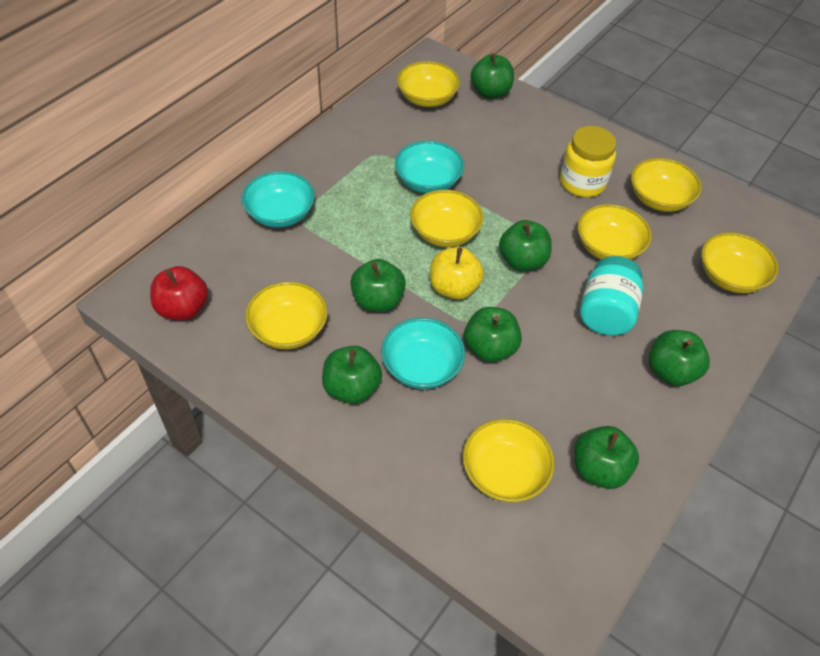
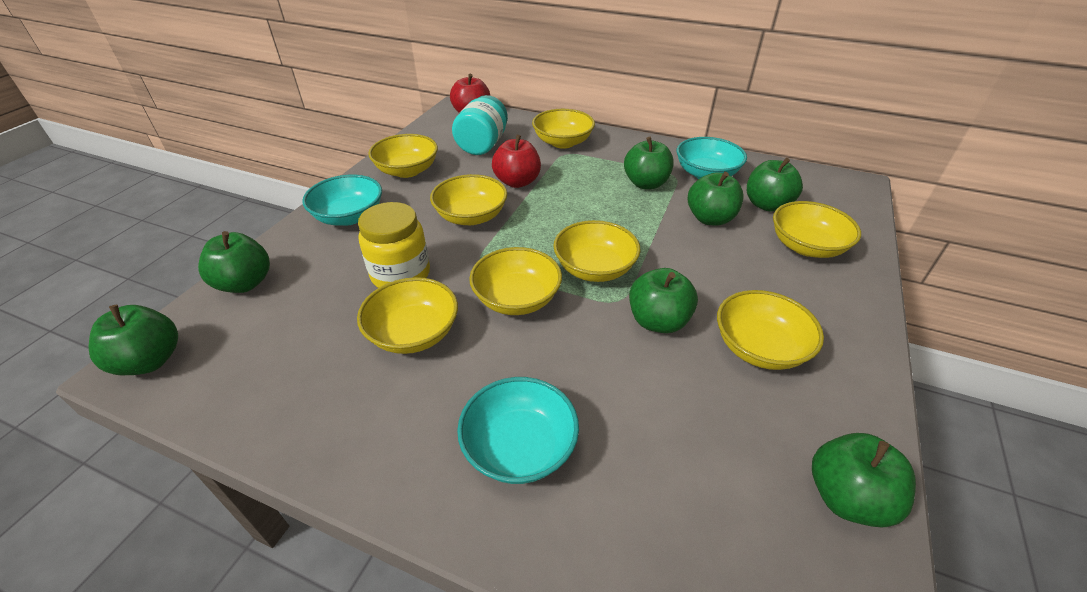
red apple: [150,266,208,320] = 1 -> [450,74,490,113] [492,135,541,188] = 2
yellow apple: [430,247,484,300] = 1 -> none = 0
yellow bowl: [245,282,328,349] [397,61,460,107] [410,190,484,247] [463,419,555,502] [578,204,652,260] [631,158,702,212] [701,232,779,293] = 7 -> [357,277,458,354] [368,134,438,178] [430,174,507,225] [469,247,562,315] [532,109,595,149] [553,220,641,282] [717,290,824,370] [773,201,861,258] = 8

